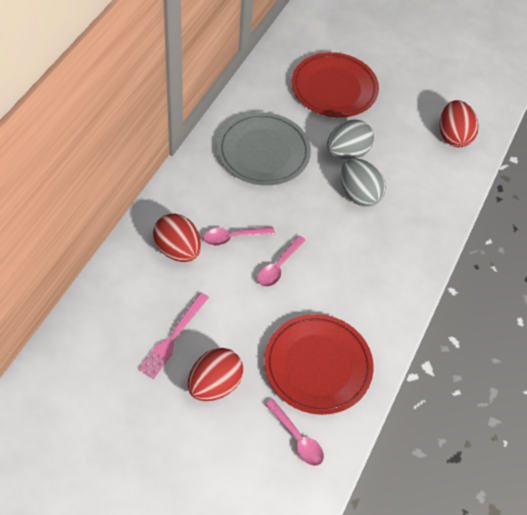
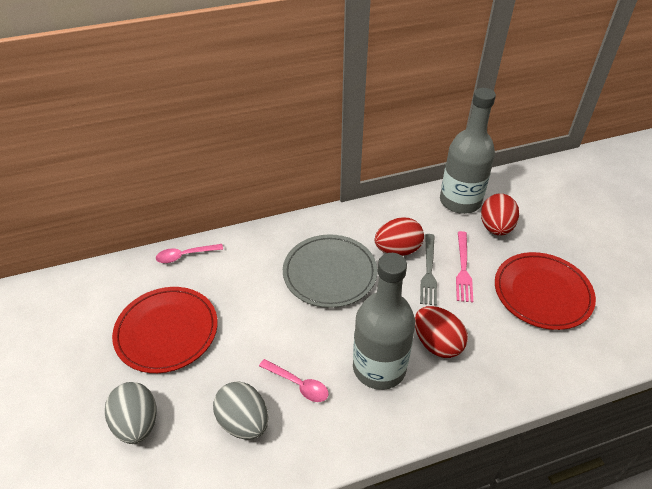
grey bottle: none = 0 -> [353,253,415,390] [440,88,496,214] = 2
grey fork: none = 0 -> [420,234,437,305] = 1
pink spoon: [203,227,275,245] [258,236,305,287] [265,399,324,466] = 3 -> [156,244,223,263] [259,359,329,402] = 2

